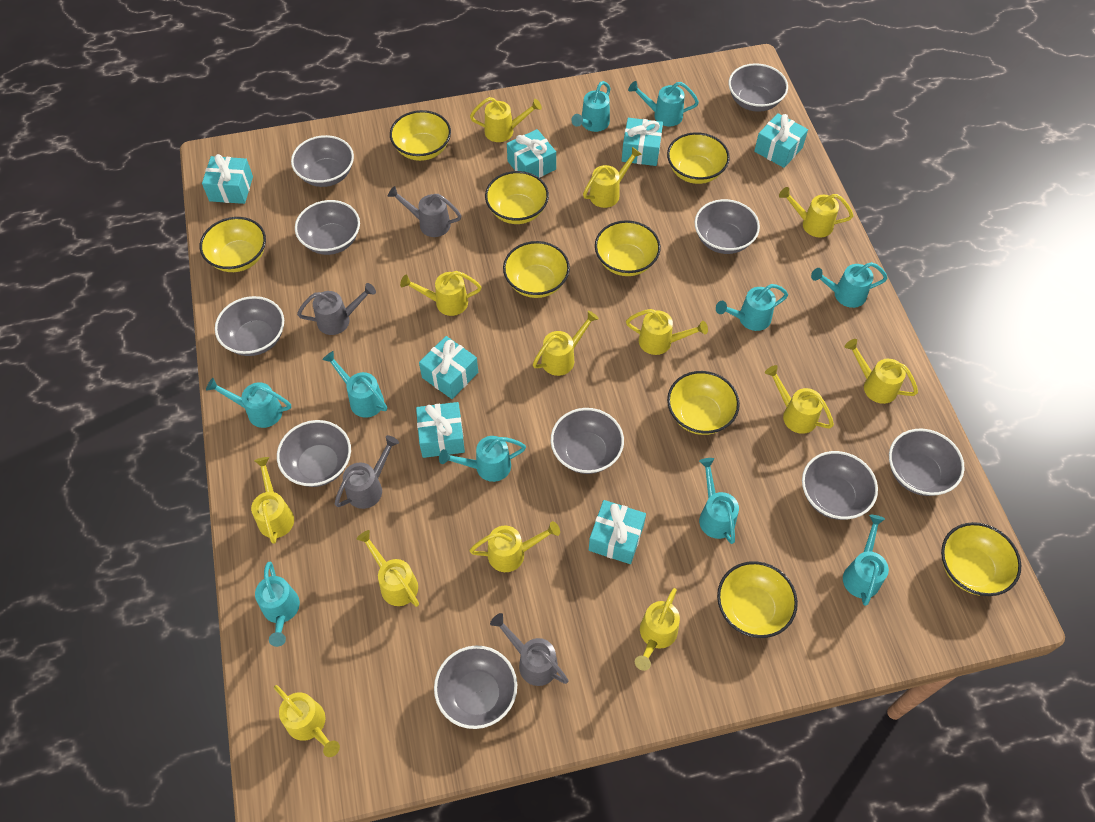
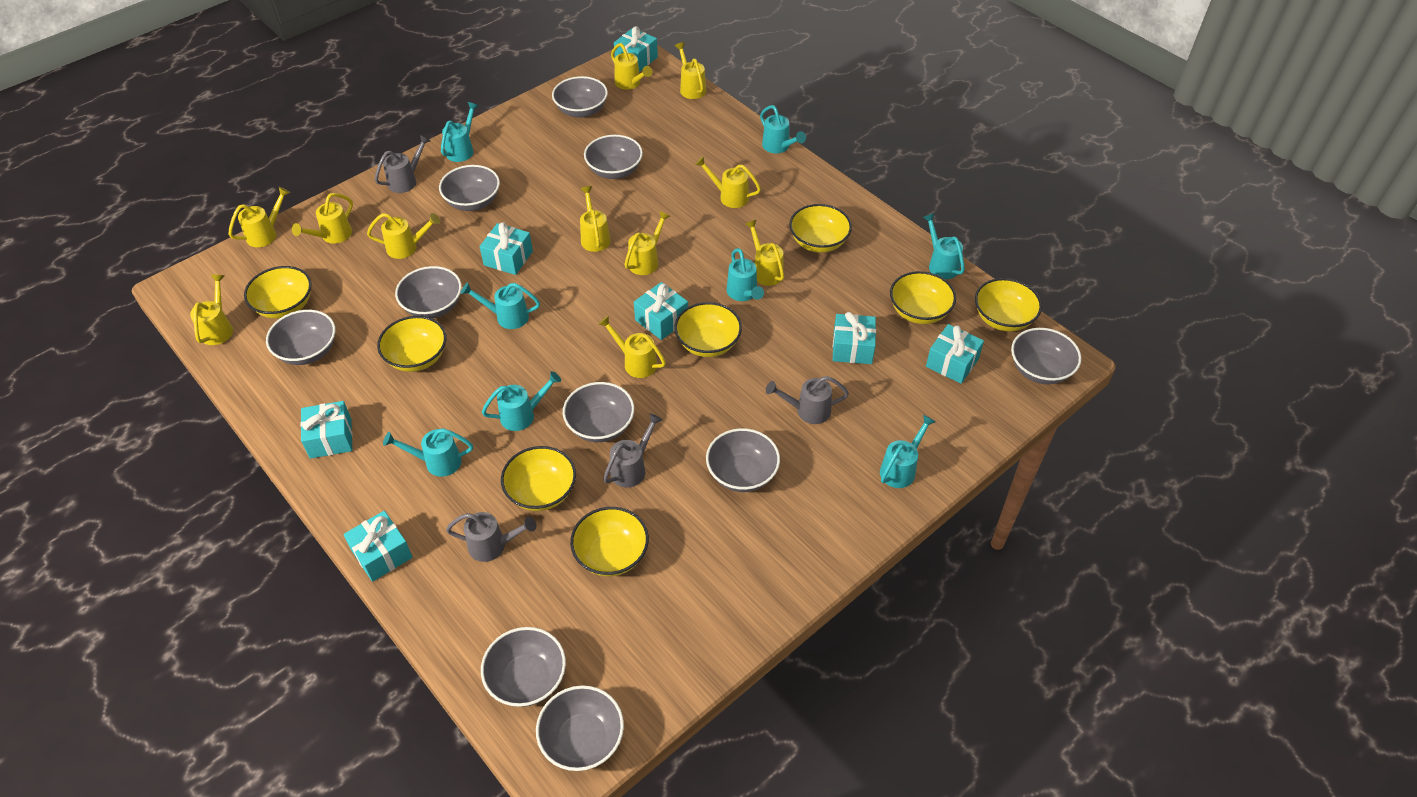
turquoise watering can: [206,378,291,428] [255,562,300,647] [322,351,387,418] [439,436,526,482] [571,81,611,132] [628,81,699,126] [699,458,739,544] [716,284,788,331] [811,262,888,308] [843,515,889,606] = 10 -> [383,428,473,477] [441,102,478,162] [461,282,540,329] [482,371,561,431] [727,248,764,301] [760,105,806,153] [880,415,936,488] [923,213,965,279] = 8
yellow bowl: [200,217,266,272] [390,110,451,161] [485,171,549,224] [503,241,570,298] [595,220,661,276] [667,132,730,184] [667,371,740,435] [717,561,798,638] [941,522,1021,596] = 9 -> [244,266,312,319] [377,316,446,372] [501,446,576,511] [570,507,649,576] [674,302,742,357] [789,204,852,253] [890,271,956,324] [975,278,1042,332] = 8
yellow watering can: [251,457,294,544] [274,685,340,757] [357,530,419,607] [400,271,482,316] [469,521,560,572] [470,97,542,142] [533,310,599,376] [583,147,642,208] [626,309,708,355] [635,588,680,671] [765,365,834,434] [779,187,853,238] [844,339,918,404] = 13 -> [190,275,233,345] [229,187,290,247] [292,193,353,243] [367,213,440,259] [580,186,611,252] [598,316,666,378] [611,43,652,90] [624,211,670,275] [675,42,706,99] [695,156,761,208] [745,220,784,286] = 11

